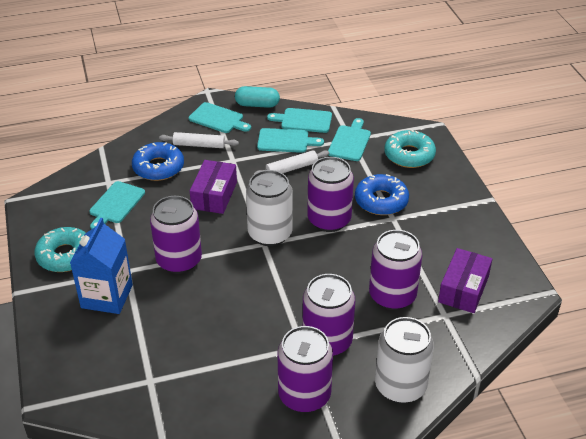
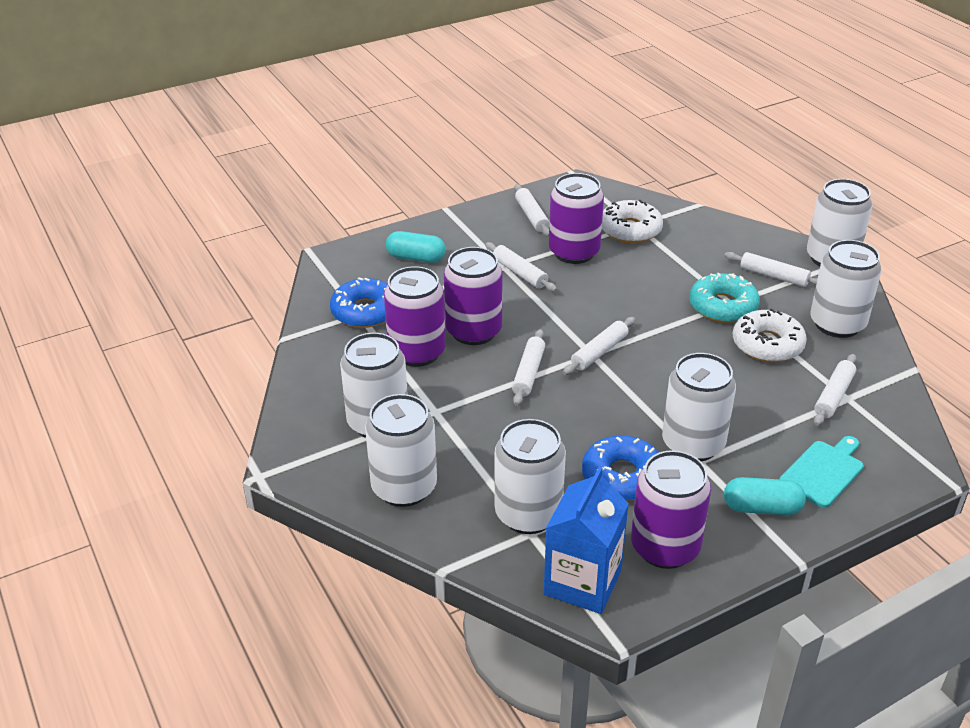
purple box: [190,160,237,214] [438,248,492,313] = 2 -> none = 0
purple can: [150,196,202,274] [277,326,333,413] [303,274,355,357] [307,157,354,232] [369,230,422,310] = 5 -> [384,266,446,367] [444,247,502,345] [549,173,604,264] [631,450,711,569] = 4
turquoise capsule: [235,86,280,108] = 1 -> [386,231,446,263] [724,477,806,515] = 2
turquoise cutting board: [89,181,145,229] [189,102,251,133] [257,128,324,153] [267,108,332,133] [328,118,371,161] = 5 -> [779,436,864,508] = 1
turquoise donut: [34,227,86,272] [384,129,436,168] = 2 -> [689,273,760,323] = 1
white can: [246,170,293,246] [375,317,434,403] = 2 -> [340,333,408,438] [365,394,437,507] [495,419,566,534] [662,353,736,461] [807,179,872,267] [810,240,882,338] = 6
white donut: none = 0 -> [602,200,663,243] [733,308,807,362] = 2
white rolling pin: [159,132,239,148] [254,150,329,174] = 2 -> [485,242,557,292] [512,329,545,406] [514,184,549,237] [563,317,635,375] [724,252,818,287] [814,354,857,426] = 6

